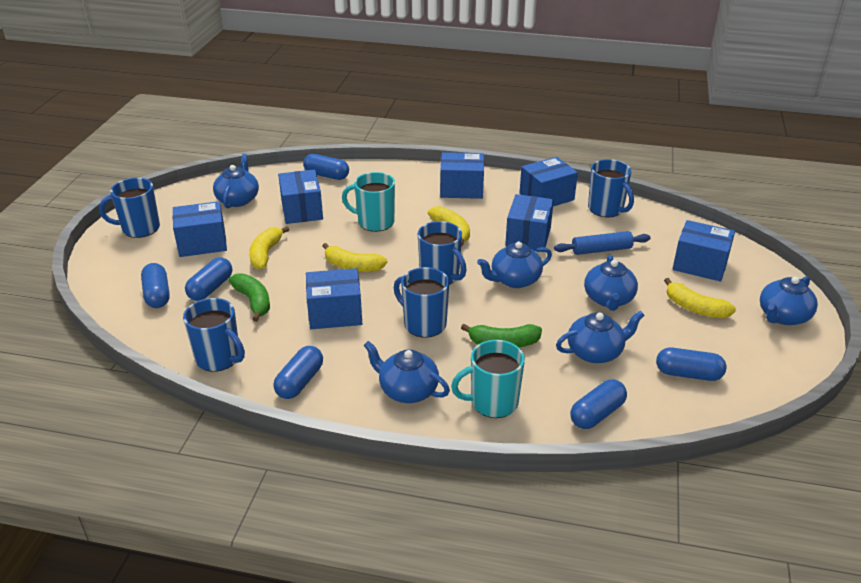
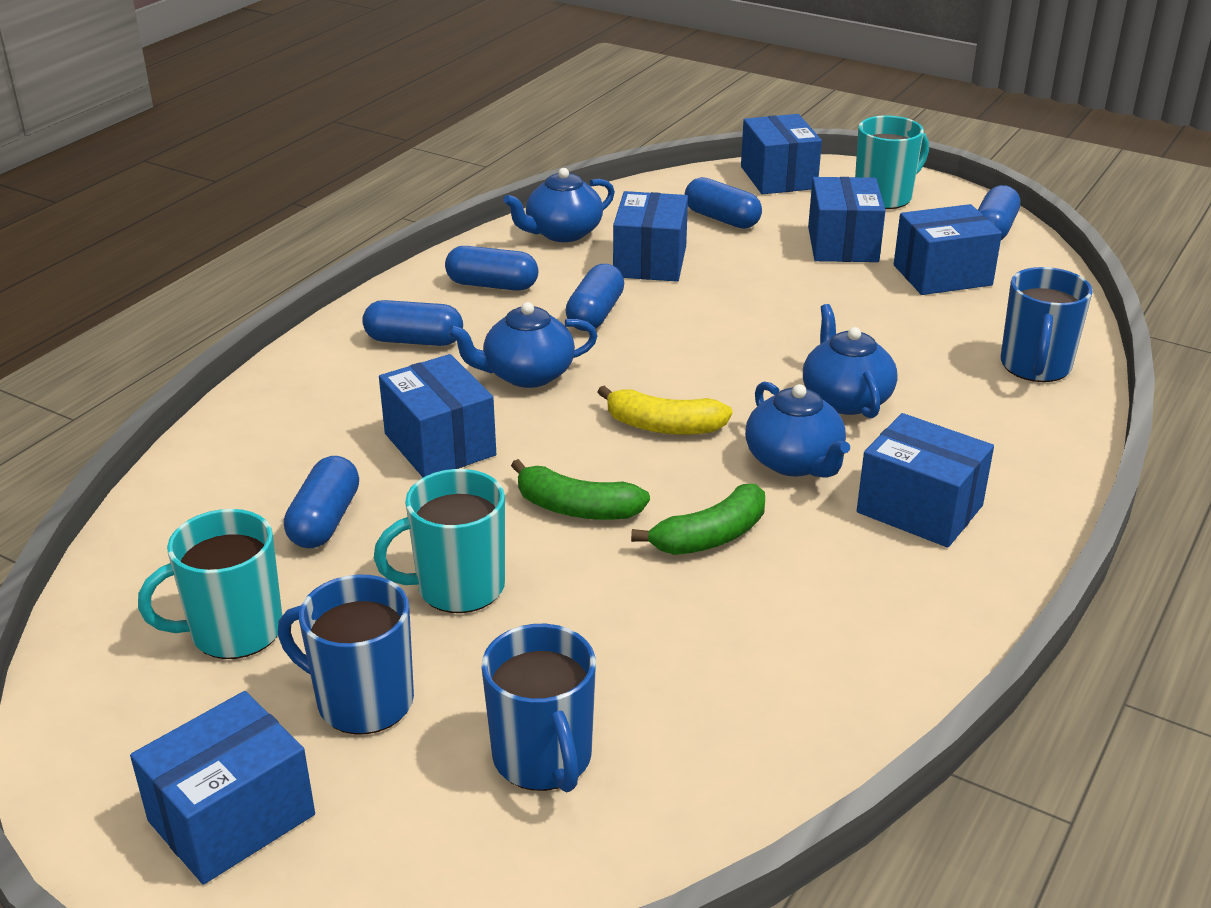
blue mug: [99,178,160,238] [183,298,245,372] [394,267,449,338] [418,221,467,285] [588,159,634,217] = 5 -> [278,575,414,734] [482,624,596,792] [1001,267,1093,382] = 3
blue rolling pin: [554,231,651,255] = 1 -> none = 0
blue teapot: [213,154,259,208] [364,341,450,403] [477,241,552,288] [556,311,645,363] [584,255,638,311] [760,276,818,325] = 6 -> [448,302,598,388] [503,168,615,242] [745,381,850,478] [803,304,898,419] = 4
turquoise mug: [342,172,395,232] [451,340,525,418] = 2 -> [138,509,282,659] [374,469,505,613] [855,116,929,209] = 3
yellow banana: [249,226,289,270] [323,243,388,272] [428,206,470,246] [664,278,736,318] = 4 -> [598,386,732,435] = 1

